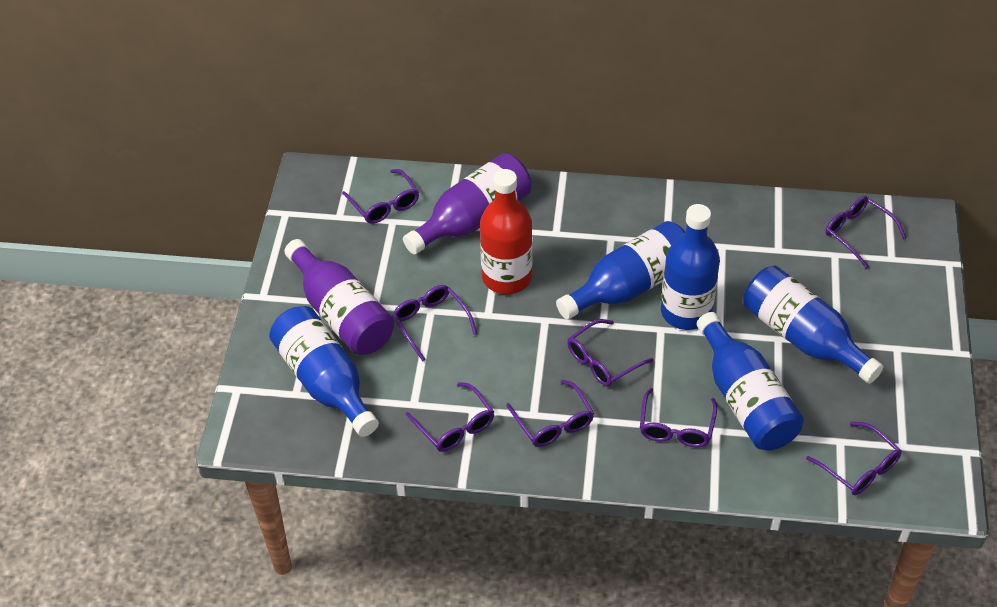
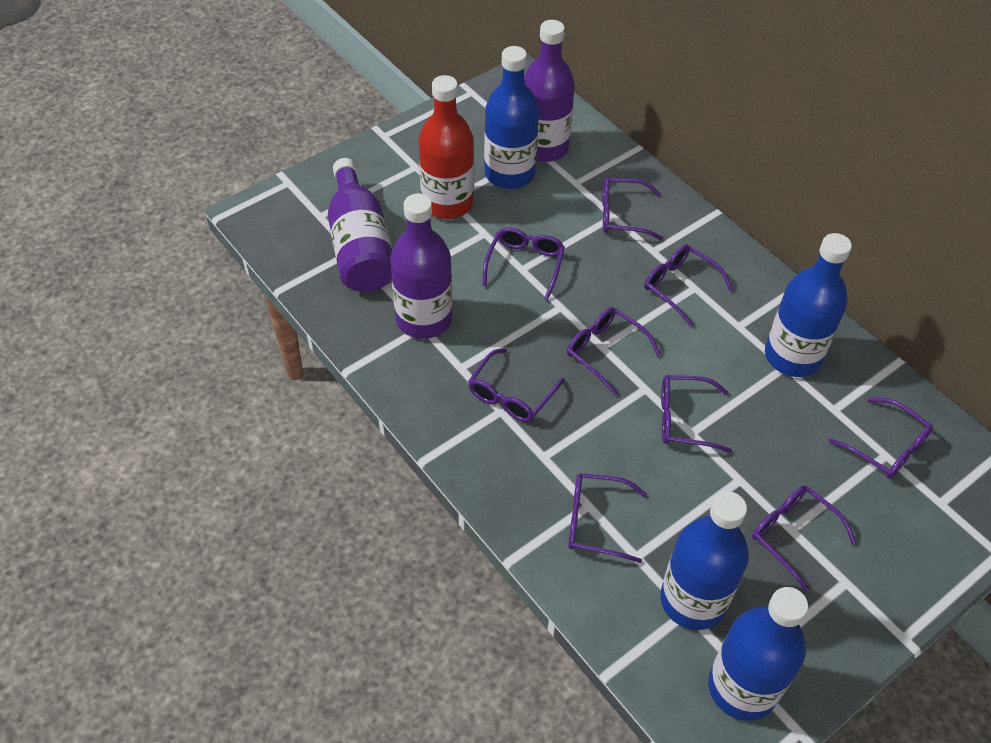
blue bottle: [269,306,379,437] [556,221,685,319] [661,204,720,330] [697,312,804,450] [743,266,884,384] = 5 -> [484,46,539,189] [660,492,749,630] [708,587,808,721] [765,233,852,377] = 4
purple bottle: [284,239,394,355] [403,153,531,255] = 2 -> [328,158,393,292] [390,193,453,339] [524,20,575,162] = 3
purple glasses: [342,169,419,224] [392,285,477,361] [406,382,494,452] [506,380,594,447] [567,319,654,387] [640,388,717,447] [806,422,902,495] [826,196,907,269] = 8 -> [468,348,565,422] [482,227,565,301] [567,307,661,396] [568,473,647,563] [602,178,663,240] [644,244,733,327] [661,375,732,453] [752,485,857,591] [828,398,933,479] = 9

